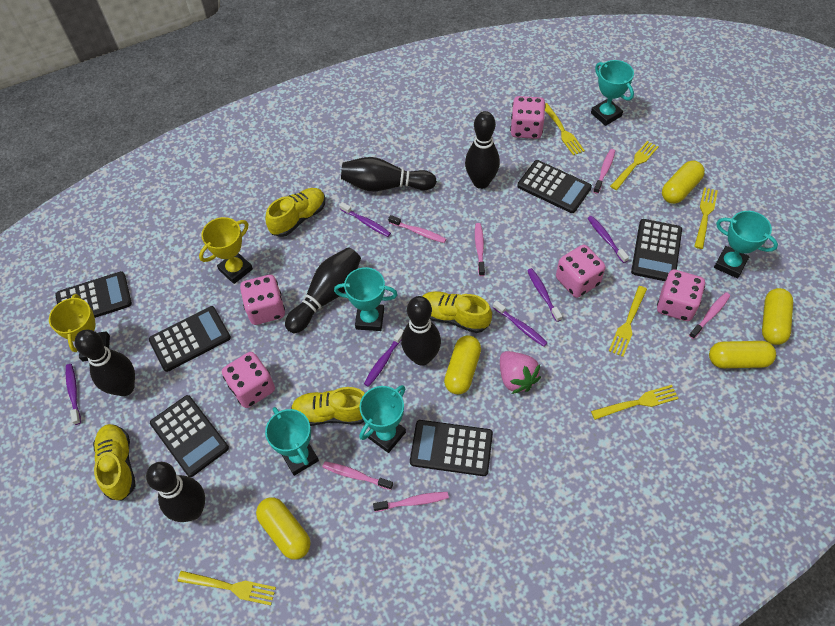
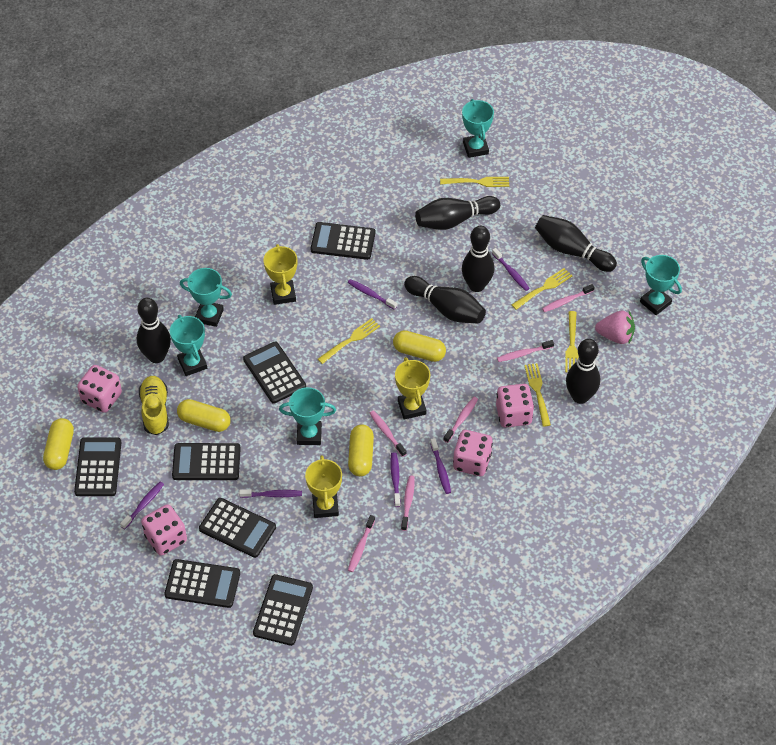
black calculator: [55,271,132,318] [149,306,231,372] [150,395,229,477] [410,420,493,476] [517,160,592,213] [631,219,682,281] = 6 -> [74,437,121,496] [164,559,240,608] [172,443,241,480] [199,498,276,558] [243,342,306,404] [253,574,313,646] [311,222,375,260] = 7
pink dice: [222,352,275,408] [240,275,285,325] [510,96,546,139] [556,245,606,298] [657,270,705,321] = 5 -> [77,365,122,413] [141,504,187,556] [453,430,493,476] [496,384,534,428] = 4
yellow capsule: [256,497,311,560] [444,335,481,394] [662,161,705,204] [709,341,776,368] [762,288,793,345] = 5 -> [43,418,74,470] [177,399,231,432] [348,424,374,476] [393,330,446,362] = 4
yellow fork: [178,571,276,605] [545,103,585,155] [591,385,679,420] [609,286,647,357] [610,141,658,190] [694,187,718,249] = 6 -> [318,318,380,364] [440,177,509,187] [512,268,572,310] [524,363,551,427] [565,311,579,372] = 5
yellow shoe: [93,424,136,500] [265,188,325,237] [291,387,365,426] [422,291,492,333] = 4 -> [139,376,169,435] = 1
yellow trophy: [49,294,110,362] [199,217,253,284] = 2 -> [264,244,297,305] [305,455,342,518] [395,357,430,420] = 3

